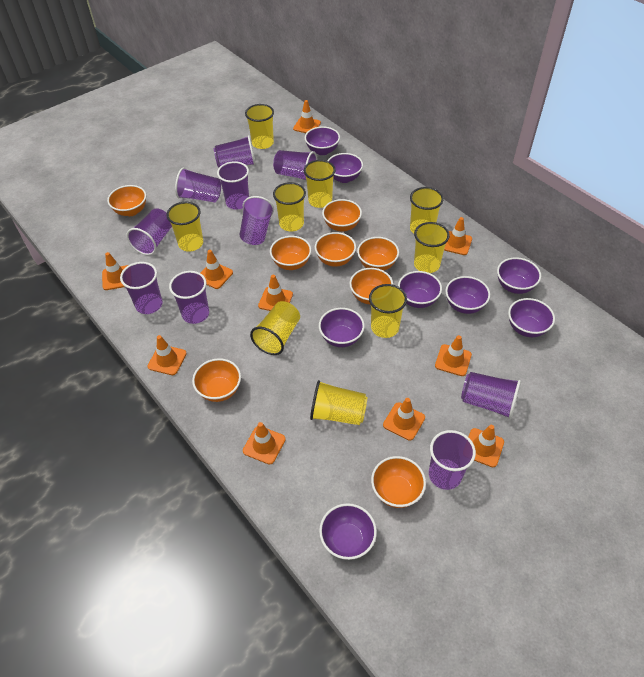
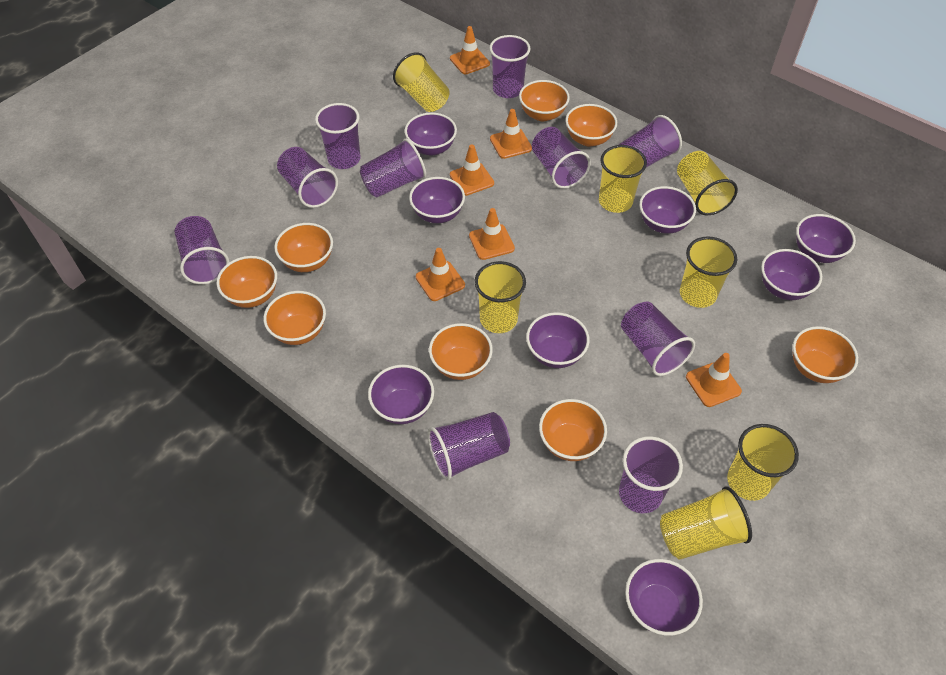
orange traffic cone: [102,252,128,290] [148,335,187,375] [201,250,233,289] [243,422,286,465] [258,275,293,311] [293,100,321,133] [383,398,425,441] [435,335,472,376] [444,217,472,255] [468,425,504,467] = 10 -> [416,248,465,301] [450,26,490,74] [450,144,494,196] [469,208,515,260] [490,109,532,159] [686,353,742,407] = 6
yellow cup: [167,202,203,252] [245,104,274,149] [250,301,300,355] [273,182,306,231] [304,160,336,208] [310,380,368,425] [369,284,407,338] [410,187,444,234] [414,222,450,273] = 9 -> [393,52,449,112] [475,261,526,333] [599,145,647,213] [660,486,752,560] [677,151,738,215] [680,236,737,308] [727,424,799,501] = 7

